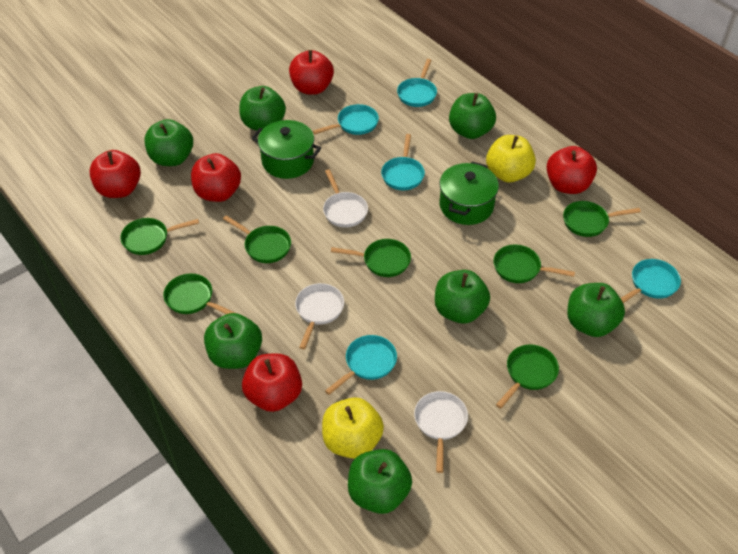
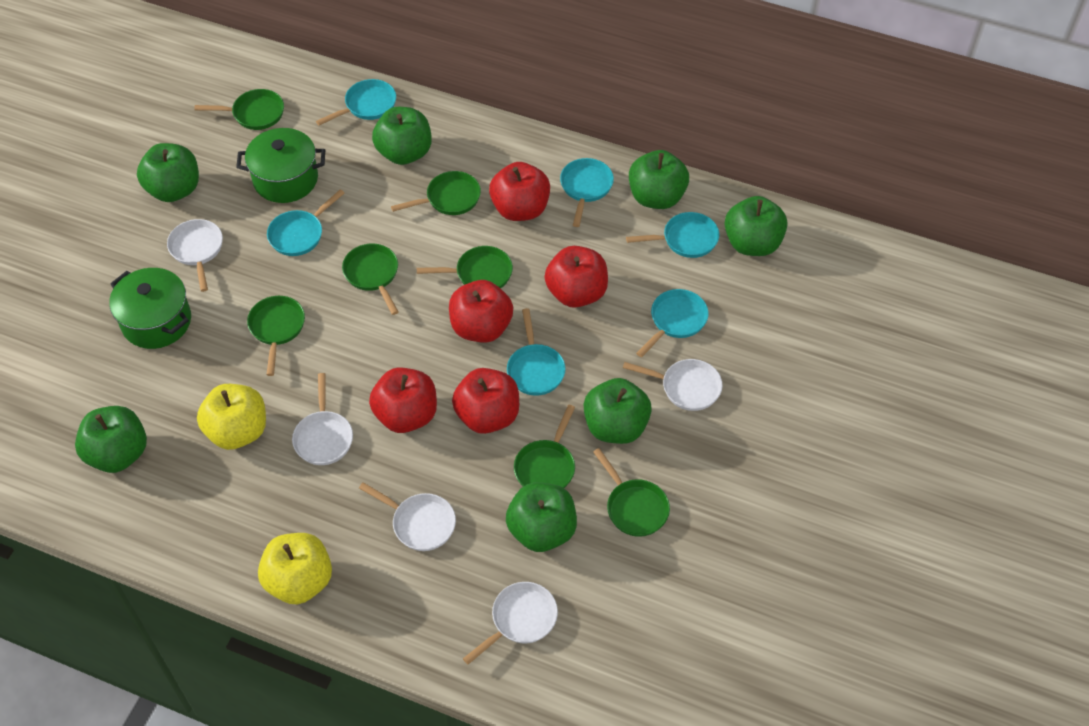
turquoise pan: [313,104,379,135] [325,335,397,395] [381,134,425,190] [397,59,437,107] [620,259,681,303] = 5 -> [267,190,344,256] [316,79,396,125] [507,308,566,396] [560,158,614,227] [626,212,719,258] [636,289,709,357] = 6
white pan: [295,283,344,350] [323,169,368,228] [414,391,468,473] = 3 -> [167,219,223,292] [292,373,353,465] [359,482,456,551] [463,582,558,664] [623,359,723,411] = 5

